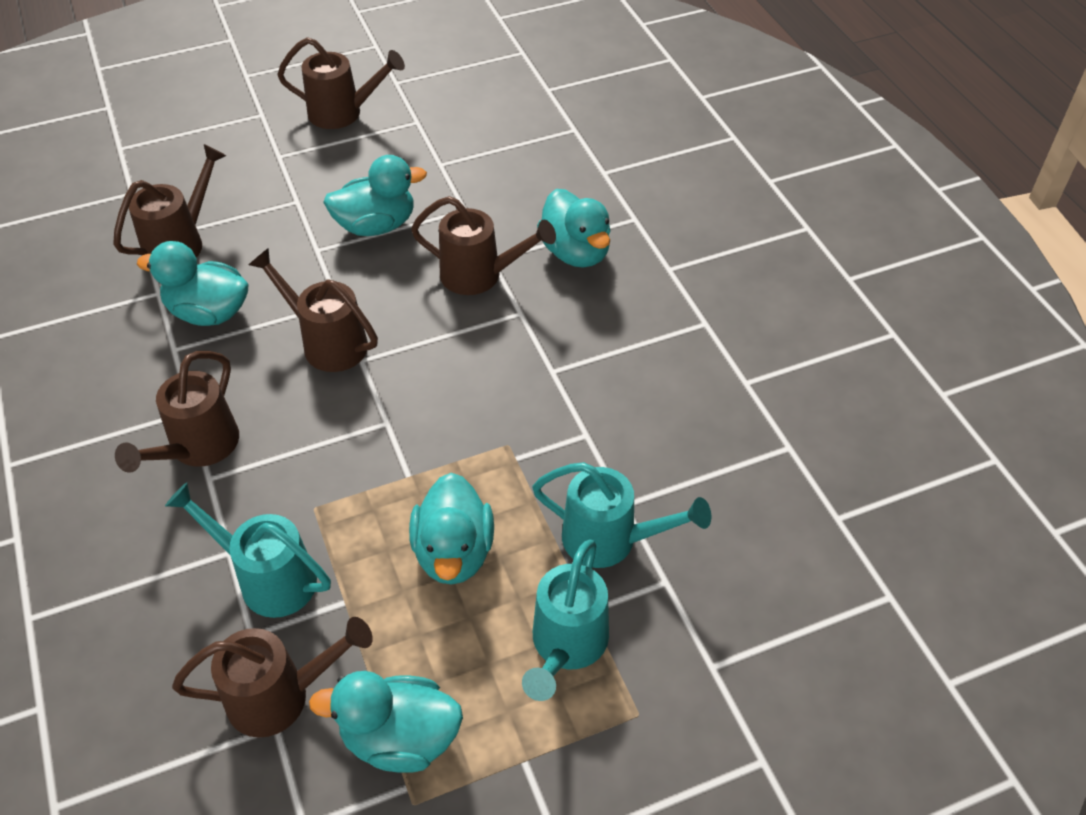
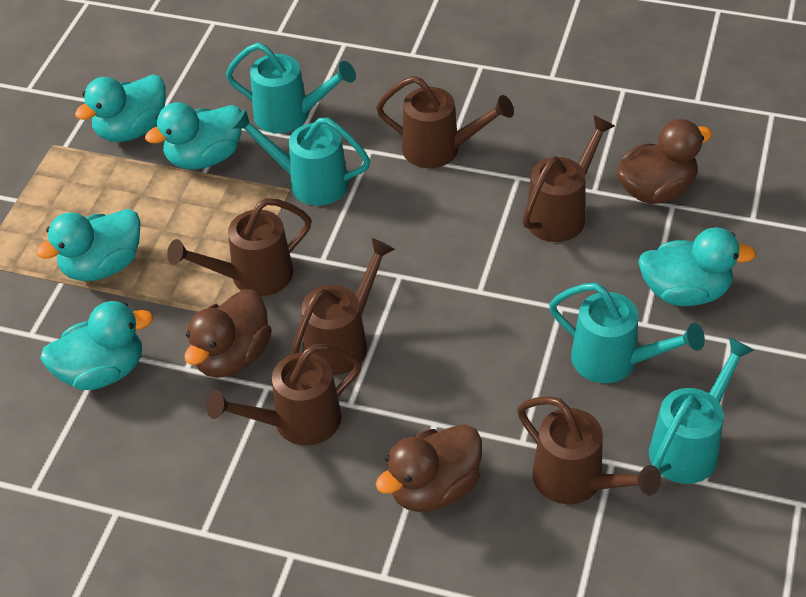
brown duck: none = 0 -> [184,289,272,378] [376,424,482,512] [616,119,713,204] = 3
turquoise watering can: [165,482,331,618] [522,539,609,701] [532,462,711,568] = 3 -> [226,42,356,133] [231,109,370,206] [549,283,705,383] [649,337,754,484] = 4

